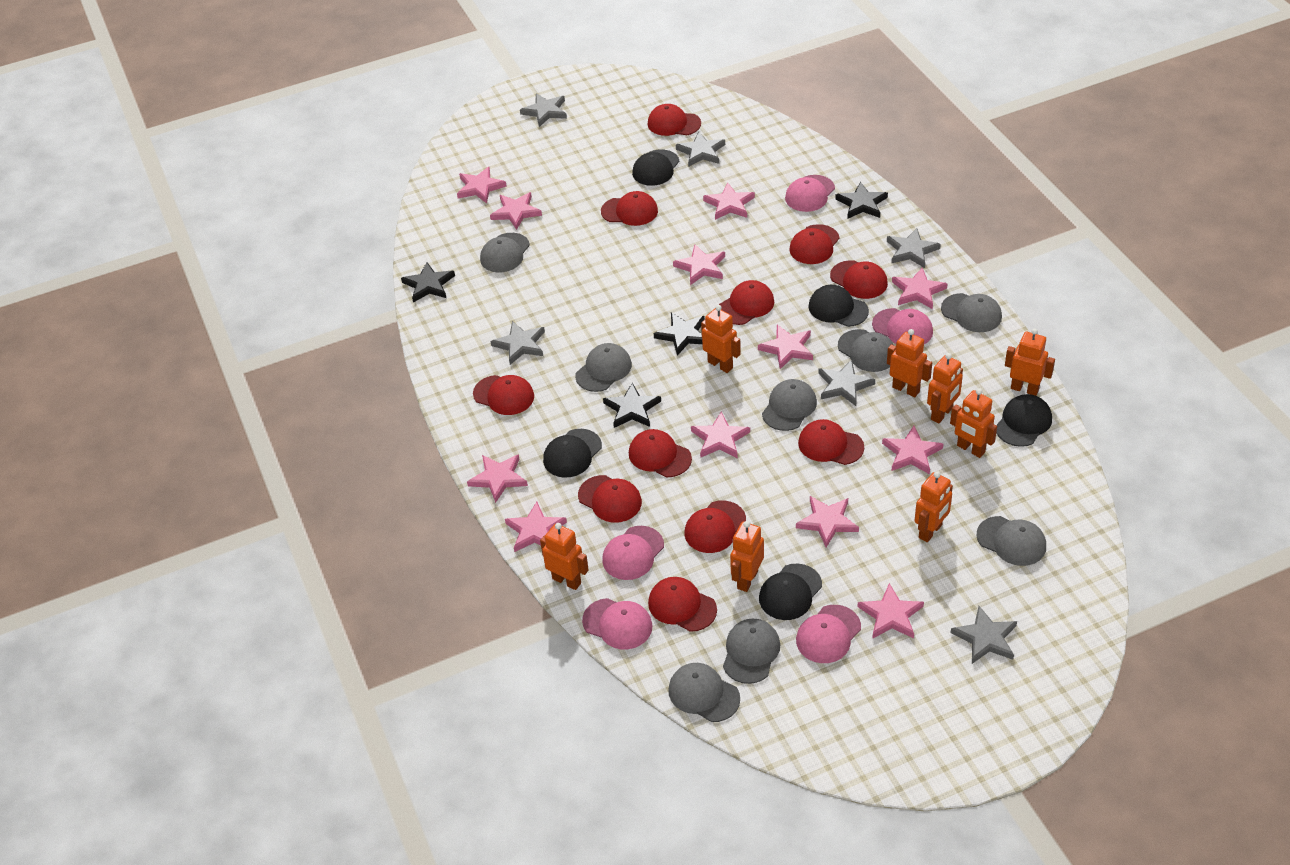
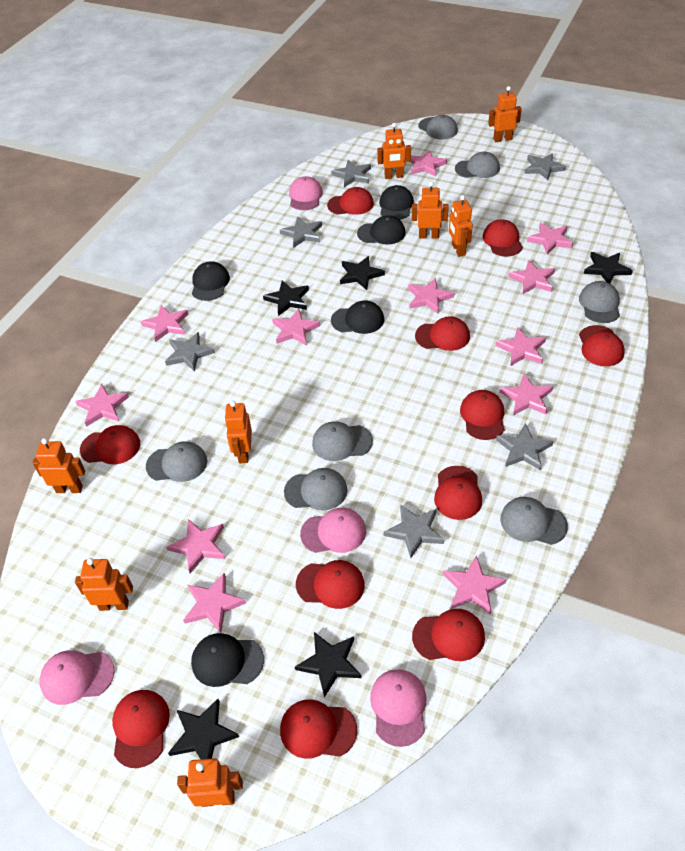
black star: [401,262,455,303] [603,383,661,428] [654,312,705,355] [835,182,888,219] = 4 -> [168,699,239,759] [263,280,309,316] [295,632,361,698] [340,256,385,290] [584,252,633,283] = 5
grey cap: [480,233,530,272] [575,343,632,392] [668,663,740,722] [723,618,780,684] [762,379,817,431] [838,329,894,372] [941,293,1002,332] [977,516,1046,566] = 8 -> [146,441,207,482] [284,468,347,510] [312,421,373,461] [418,115,458,140] [455,152,500,178] [500,497,568,545] [579,281,620,323] = 7
pink cap: [582,598,652,650] [602,526,664,580] [785,175,835,212] [796,605,861,663] [872,308,933,344] = 5 -> [40,650,115,705] [289,176,323,210] [300,508,366,553] [370,669,427,747] = 4

